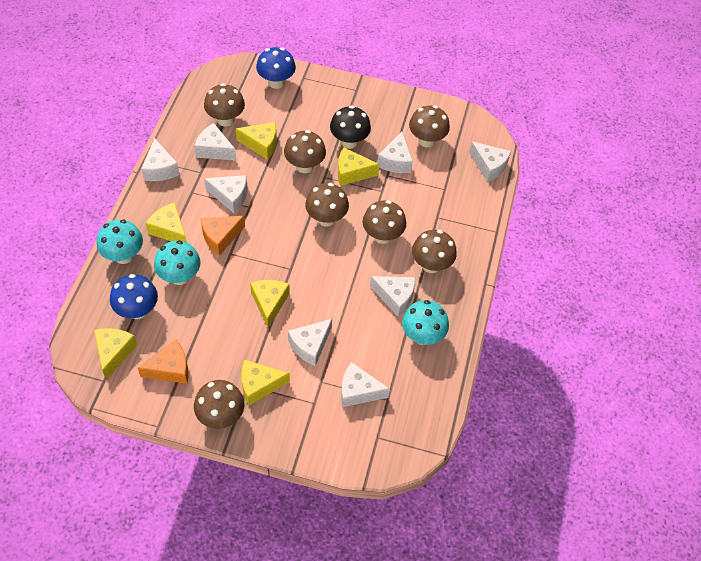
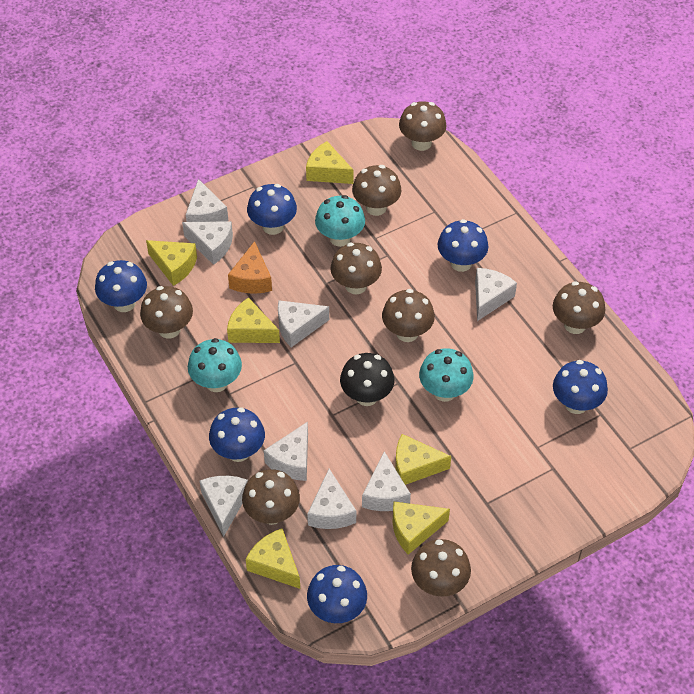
blue mushroom: [110,274,158,319] [256,47,296,89] = 2 -> [95,260,147,312] [209,408,265,462] [247,184,297,235] [307,565,367,623] [438,219,488,272] [553,360,608,414] = 6
brown mushroom: [194,380,245,429] [204,83,245,127] [284,130,326,173] [305,183,349,226] [362,200,406,244] [409,105,450,148] [412,230,457,273] = 7 -> [140,286,193,339] [242,469,300,525] [330,243,382,295] [352,165,402,216] [382,289,435,342] [399,101,447,151] [411,539,471,597] [553,281,605,334] = 8
orange cheese: [138,340,189,384] [201,216,245,256] = 2 -> [228,241,272,294] = 1

